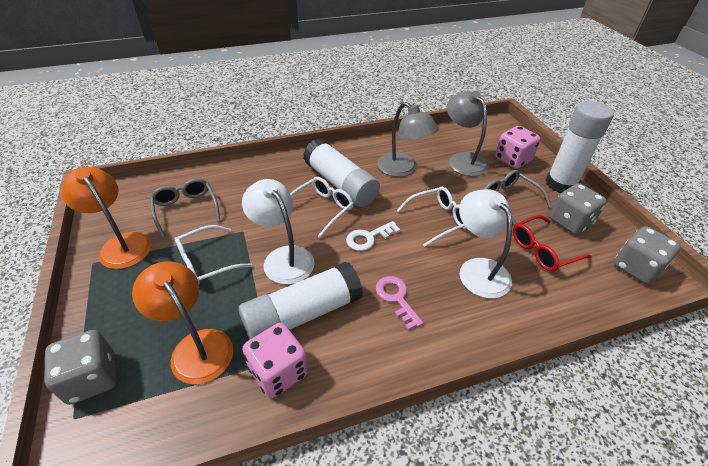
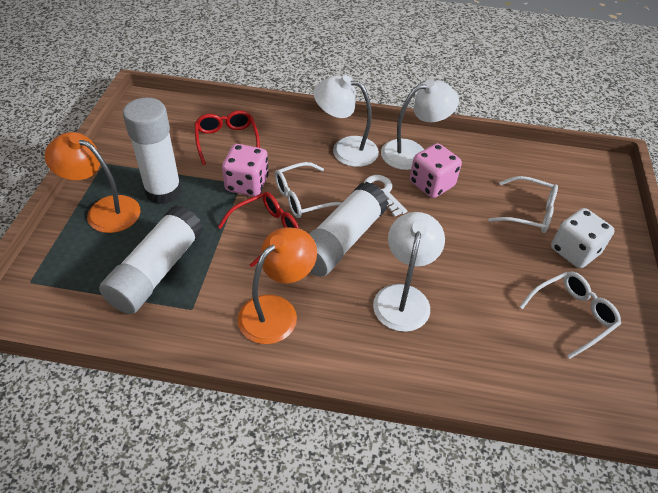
grey dice: [44,330,117,405] [550,183,607,235] [614,226,681,284] = 3 -> none = 0
grey glasses: [150,178,220,238] [484,170,552,225] = 2 -> none = 0
grey lamp: [377,102,439,177] [447,91,489,176] = 2 -> none = 0
pink key: [376,276,423,330] = 1 -> none = 0
red glasses: [513,215,592,272] = 1 -> [194,110,260,165] [218,192,299,267] = 2
white dice: none = 0 -> [551,208,615,268] = 1
white lamp: [242,179,315,284] [459,189,512,298] = 2 -> [313,75,379,167] [373,212,445,332] [381,79,459,170] = 3

